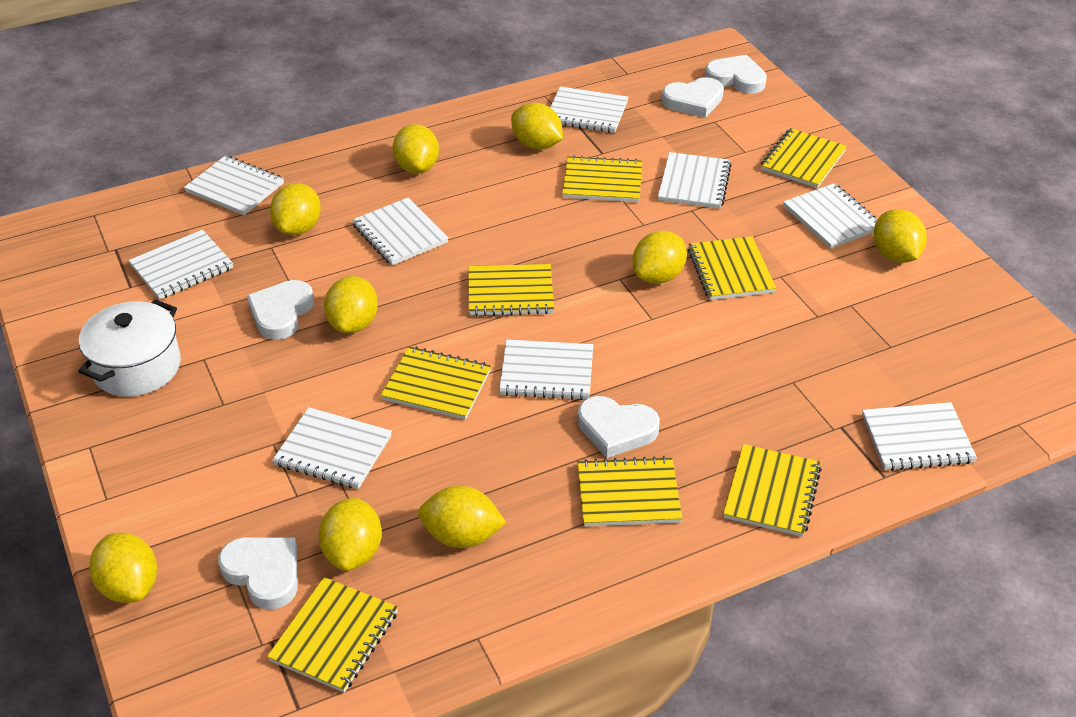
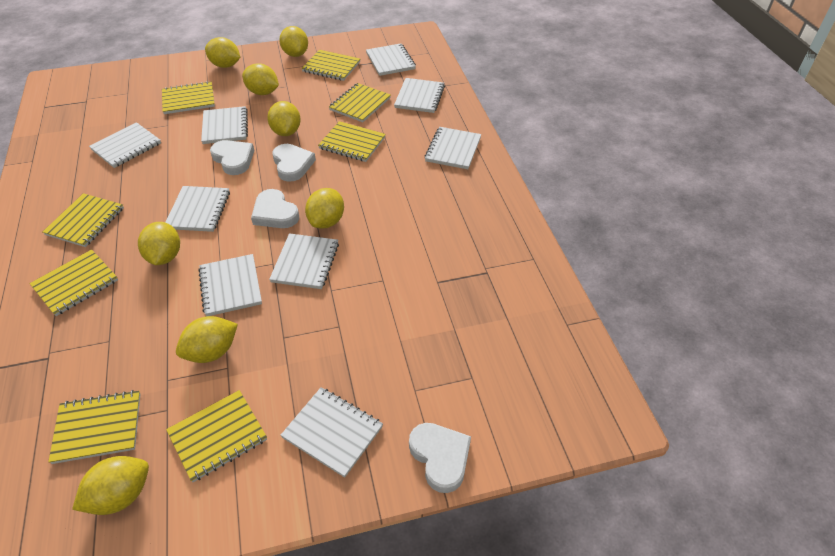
white heart: [218,537,298,610] [247,280,314,340] [578,396,660,458] [662,77,724,118] [705,55,767,94] = 5 -> [210,140,254,175] [251,189,299,228] [272,144,316,182] [409,423,471,493] = 4
white pot: [78,299,181,397] = 1 -> none = 0
yellow lemon: [89,532,157,603] [270,183,321,235] [318,498,382,571] [324,276,378,333] [392,124,439,174] [418,486,506,548] [511,103,563,150] [633,231,687,284] [873,209,927,263] = 9 -> [72,456,149,515] [138,222,180,265] [176,316,238,363] [205,37,240,68] [242,63,279,95] [267,101,301,136] [279,26,308,57] [305,188,344,229] = 8

